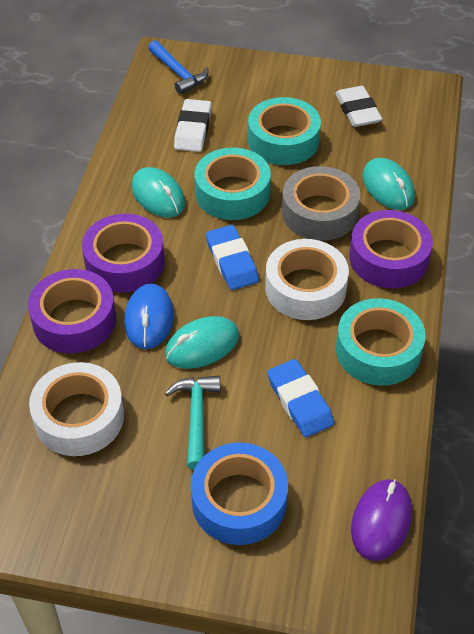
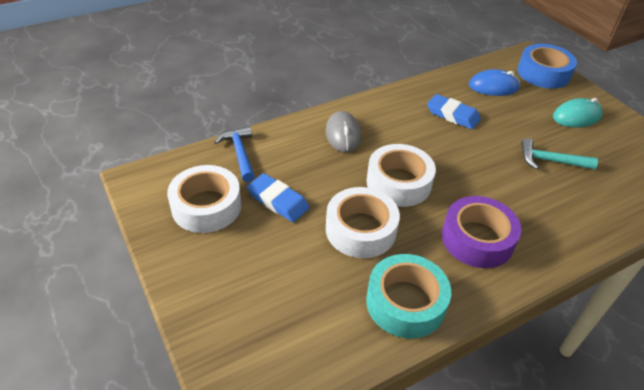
grey mouse: none = 0 -> [326,111,361,153] = 1
grey tape: [282,166,360,241] = 1 -> none = 0
purple mouse: [351,479,412,561] = 1 -> none = 0
purple tape: [28,269,116,353] [82,214,165,293] [349,210,433,288] = 3 -> [442,196,521,268] = 1
turquoise mouse: [131,167,185,218] [165,316,239,369] [362,158,415,210] = 3 -> [553,98,603,127] = 1
turquoise tape: [195,148,271,220] [248,97,321,165] [336,298,426,386] = 3 -> [366,254,451,338] = 1
white eraser: [174,99,211,152] [335,86,382,127] = 2 -> none = 0
white tape: [29,362,124,456] [265,239,349,320] = 2 -> [167,165,241,233] [326,187,400,258] [366,144,436,207] = 3

